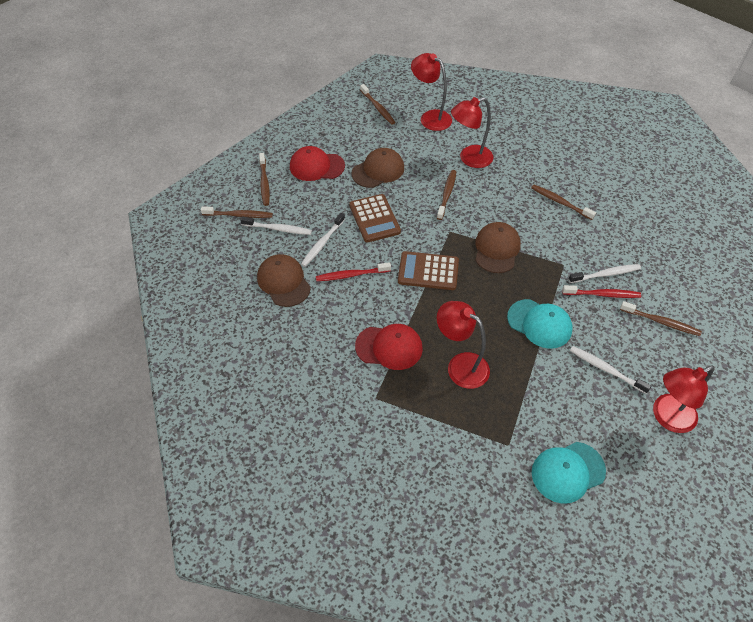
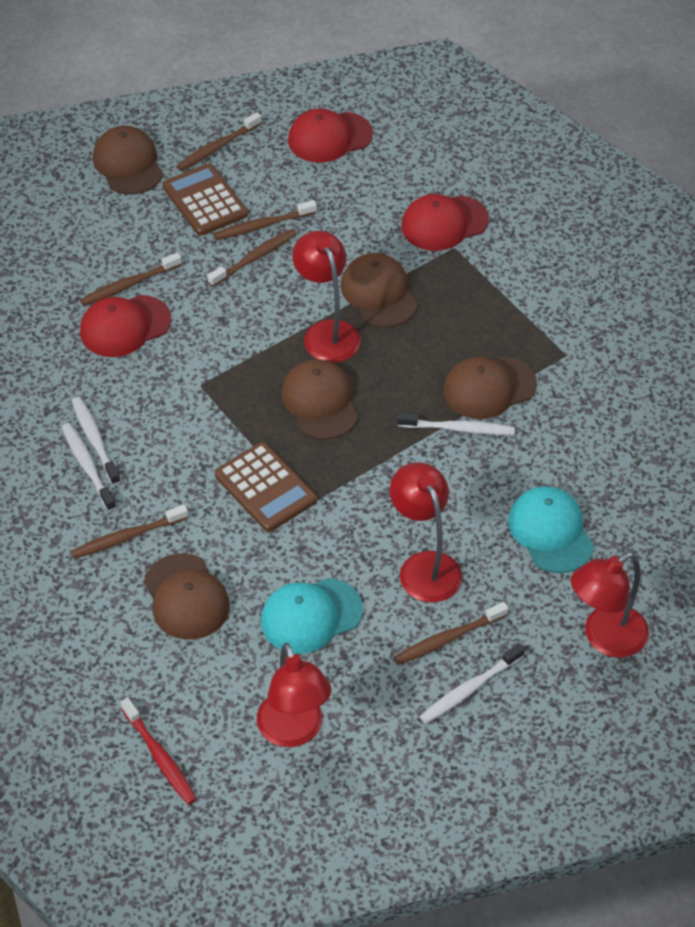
brown cap: [257,254,311,307] [351,148,404,188] [475,222,521,273] = 3 -> [93,126,163,194] [144,553,230,640] [281,359,358,440] [341,253,418,327] [443,356,537,419] = 5
red cap: [290,146,345,181] [355,324,423,370] = 2 -> [80,295,171,357] [288,109,373,163] [401,194,489,251] = 3
red toothbrush: [316,262,391,281] [562,285,641,298] = 2 -> [120,698,197,805] = 1

